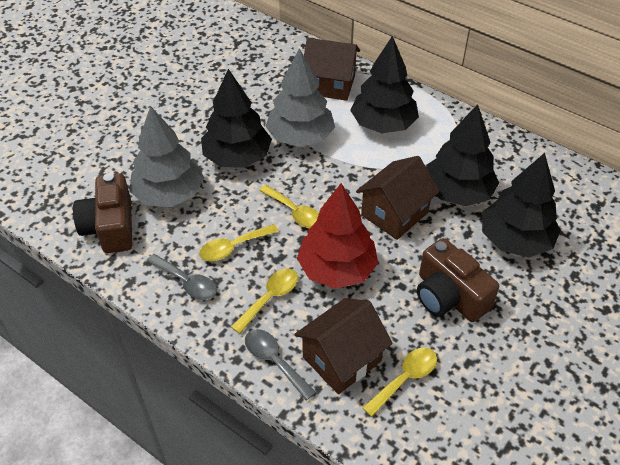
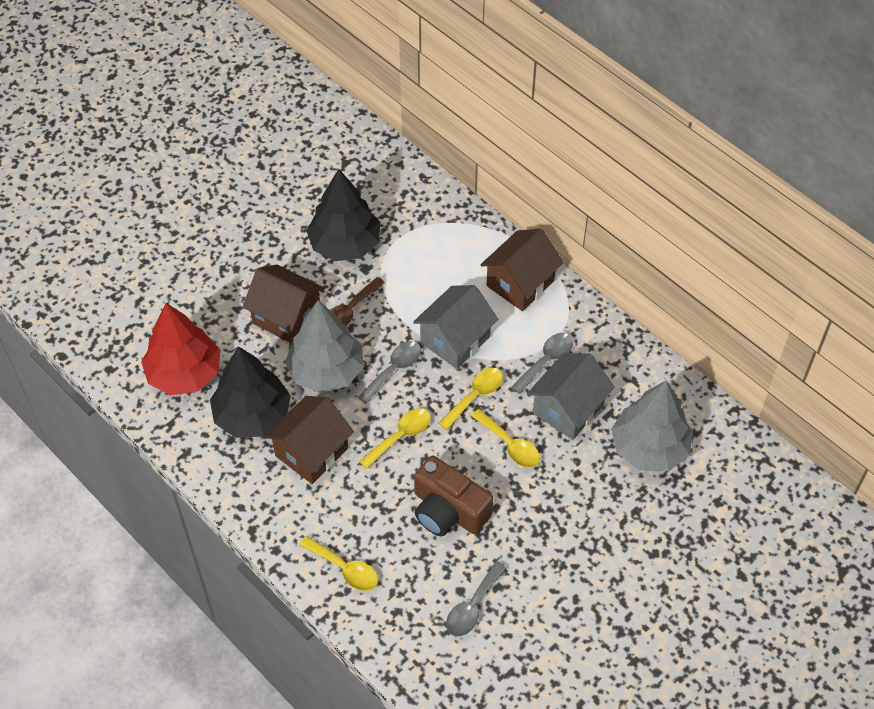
black tree: [201,69,272,167] [350,36,419,133] [426,104,499,206] [482,153,561,257] = 4 -> [210,346,291,438] [306,169,380,261] = 2
brown camera: [73,173,132,253] [417,238,499,322] = 2 -> [414,456,493,536] = 1
brown spoon: none = 0 -> [330,277,385,326] = 1
grey house: none = 0 -> [413,285,498,369] [527,354,615,440] = 2
grey spoon: [146,254,217,300] [245,329,316,400] = 2 -> [358,341,421,404] [446,561,507,637] [511,333,573,394] = 3

